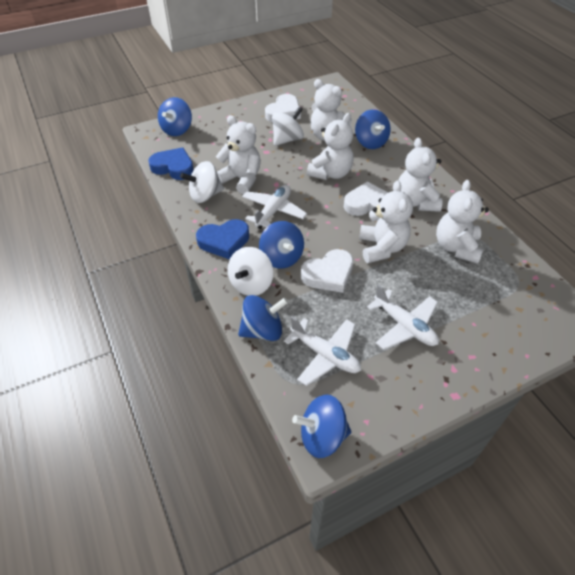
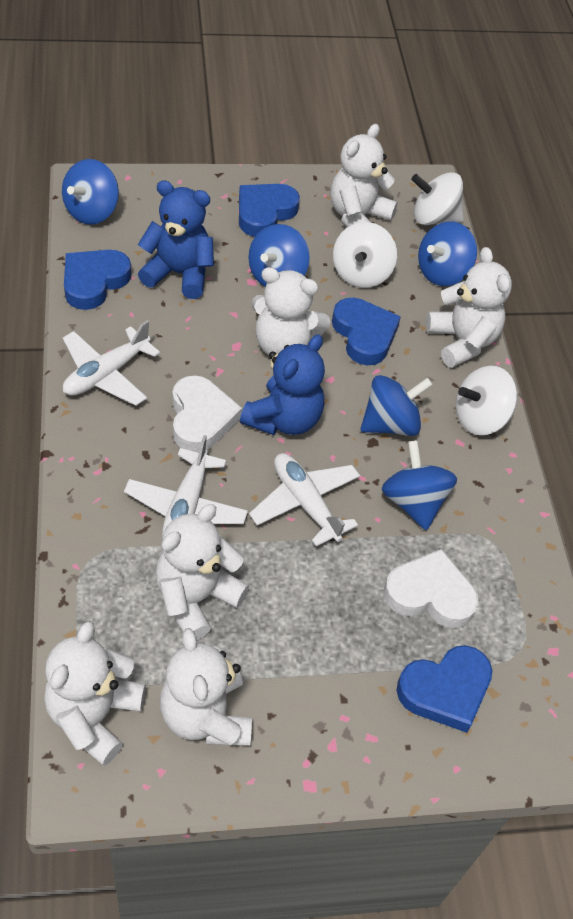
blue heart: [149,147,194,180] [196,219,249,260] = 2 -> [64,250,131,310] [239,184,300,237] [332,298,401,365] [396,645,492,733] = 4
blue teddy bear: none = 0 -> [138,180,214,299] [240,334,325,435] = 2
white heart: [265,94,301,122] [301,249,353,293] [344,182,388,216] = 3 -> [172,375,242,452] [384,549,479,628] = 2

